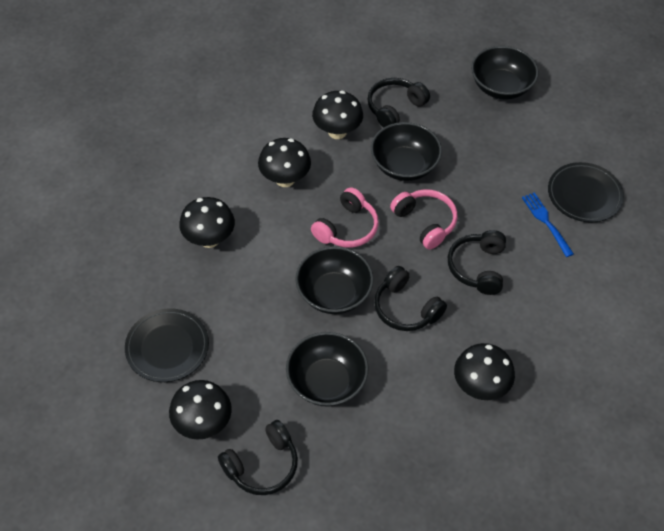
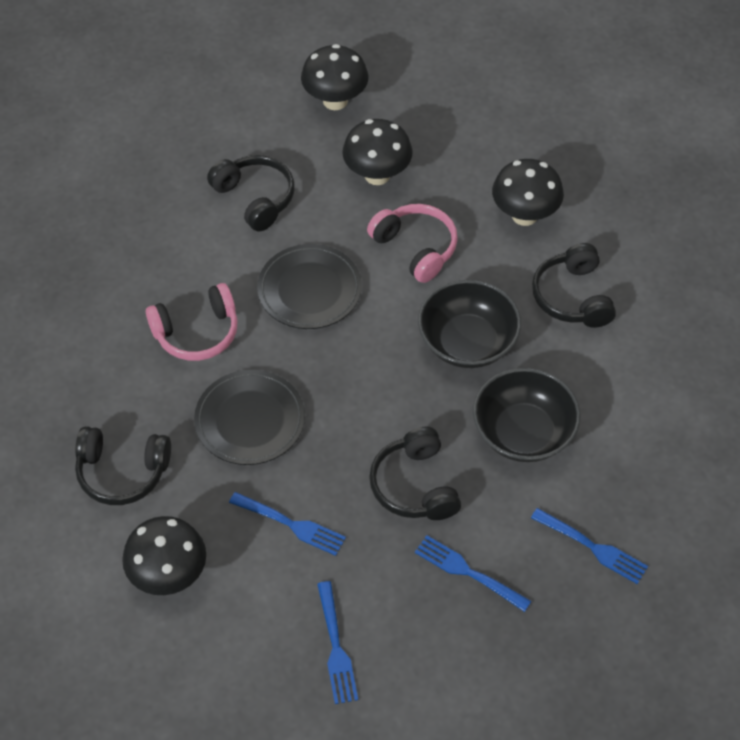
black bowl: [286,332,368,407] [295,246,374,314] [371,122,442,181] [471,46,539,99] = 4 -> [418,280,521,368] [473,368,581,462] = 2
black mushroom: [169,380,232,440] [179,197,235,248] [258,138,311,187] [312,91,363,139] [454,343,515,400] = 5 -> [122,516,206,595] [301,44,369,110] [342,119,412,185] [492,159,564,226] = 4
blue fork: [522,192,574,257] = 1 -> [229,492,346,556] [317,581,358,704] [415,535,532,612] [531,508,648,584] = 4

